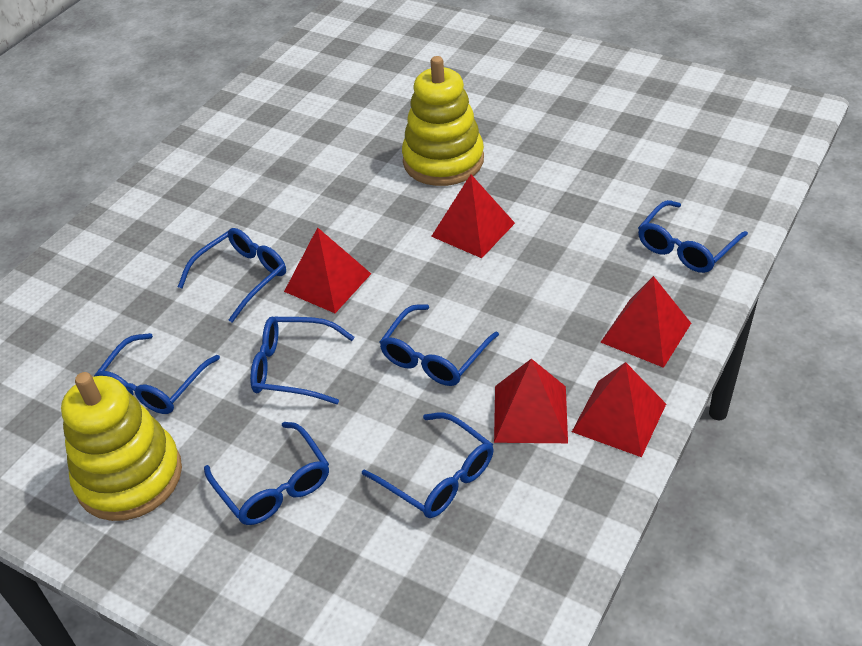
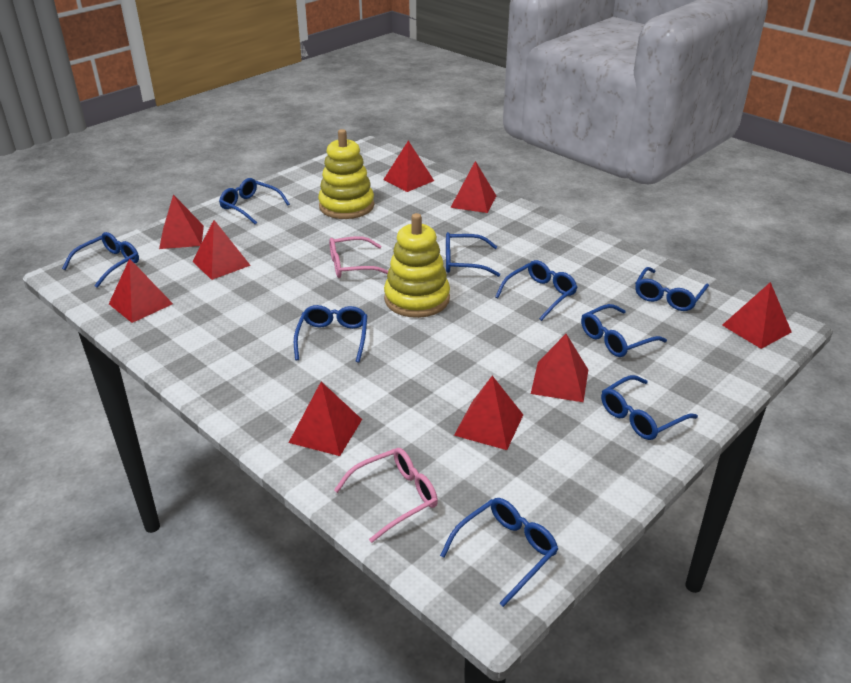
blue glasses: [94,333,220,414] [178,228,286,322] [204,422,329,525] [250,317,354,404] [362,412,493,518] [380,304,499,386] [638,200,748,273] = 7 -> [62,232,139,288] [219,178,290,225] [294,305,367,363] [440,498,558,607] [446,232,500,277] [495,260,577,321] [581,304,667,357] [601,375,698,440] [635,267,709,311] = 9
pink glasses: none = 0 -> [329,236,388,278] [334,448,438,543] = 2
red pyramid: [284,227,371,313] [431,174,515,258] [494,359,568,443] [572,362,666,457] [600,276,691,368] = 5 -> [109,258,173,323] [159,195,204,249] [192,220,251,280] [289,382,362,456] [383,141,434,192] [450,161,496,213] [454,376,523,450] [531,334,588,402] [722,282,792,349] = 9

